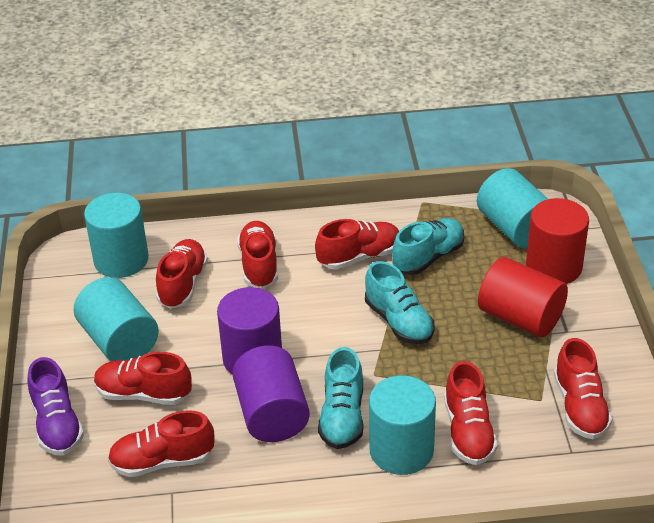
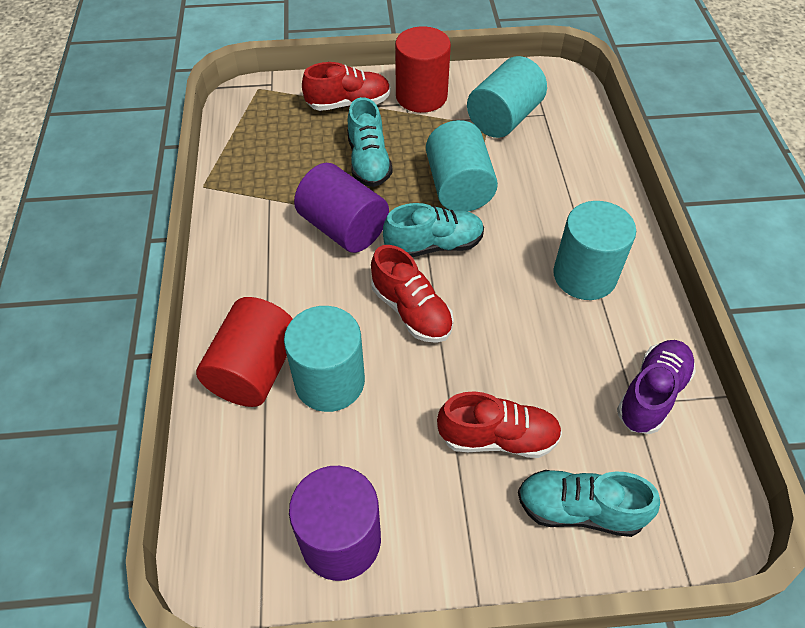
red shoe: [94,352,192,405] [108,410,214,477] [156,239,208,309] [237,221,278,289] [315,219,399,270] [444,361,498,465] [554,338,613,439] = 7 -> [302,62,391,111] [371,245,454,343] [437,391,562,458] = 3

